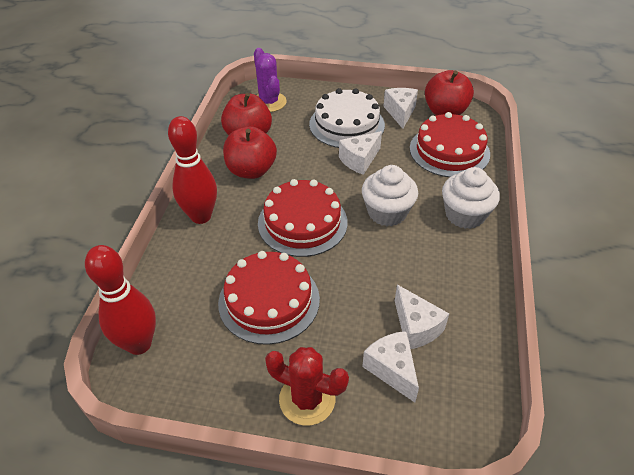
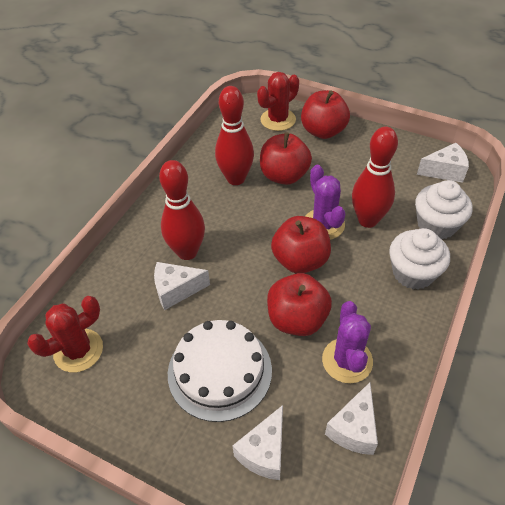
purple cactus: [254,48,287,112] = 1 -> [305,165,345,240] [322,301,373,383] = 2
red apple: [221,93,272,135] [223,126,277,179] [425,70,474,116] = 3 -> [260,132,312,185] [267,273,332,336] [271,216,331,273] [301,90,350,139] = 4
red bowling pin: [85,245,156,355] [168,116,217,224] = 2 -> [159,160,205,260] [215,86,254,185] [352,127,398,228] = 3
red cactus: [265,347,349,425] = 1 -> [27,296,103,372] [257,72,299,131] = 2
red cake: [218,251,320,345] [258,179,348,257] [410,112,490,177] = 3 -> none = 0

